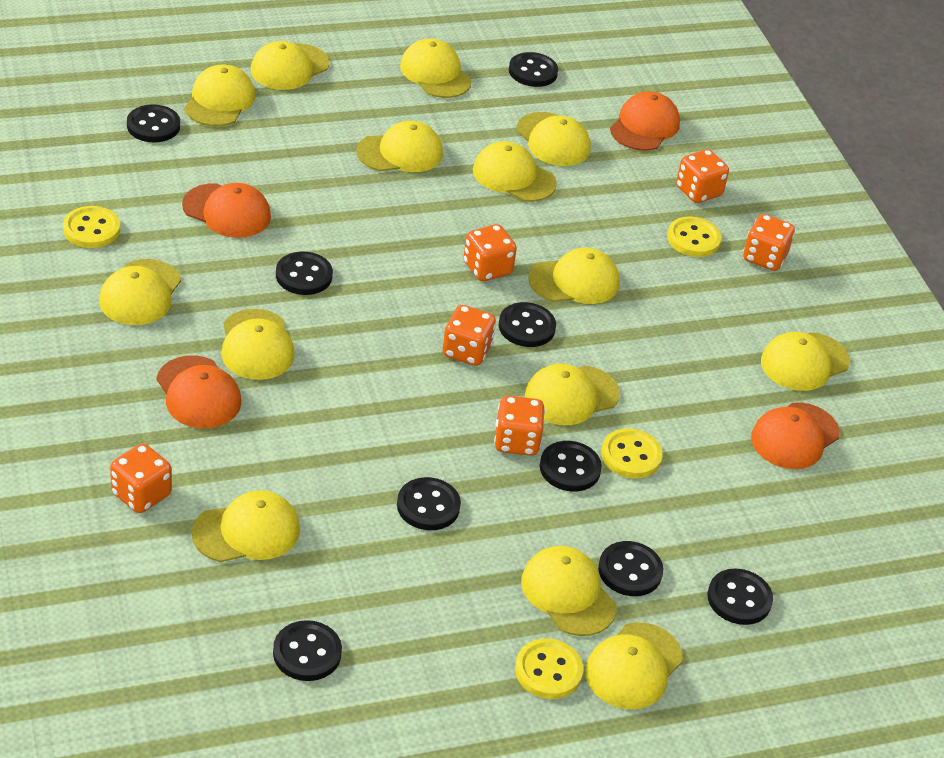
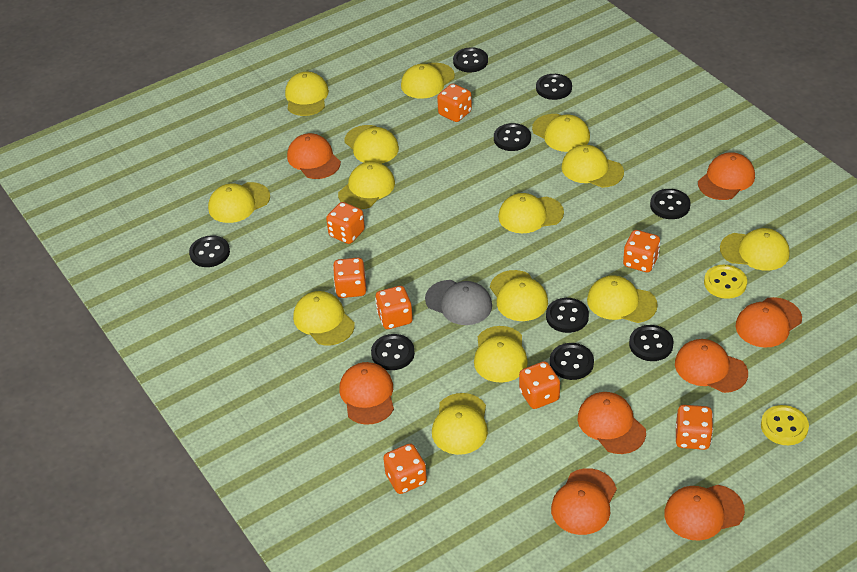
grey cap: none = 0 -> [425,280,492,325] = 1
orange cap: [156,356,241,428] [182,183,271,238] [610,91,680,151] [751,402,840,469] = 4 -> [287,133,341,179] [339,362,394,425] [551,468,617,535] [578,392,646,454] [664,485,745,541] [675,339,748,393] [698,152,755,200] [735,297,802,348] = 8
orange dice: [110,443,172,513] [443,305,496,366] [464,224,517,281] [494,396,545,456] [676,149,729,203] [743,214,795,271] = 6 -> [326,202,365,244] [333,258,366,298] [375,286,413,329] [383,444,427,494] [437,84,472,122] [519,361,560,409] [623,230,660,272] [676,405,713,450] = 8
yellow button: [63,206,120,248] [515,639,583,699] [601,428,663,478] [667,216,722,257] = 4 -> [704,265,747,299] [761,405,809,445] = 2

